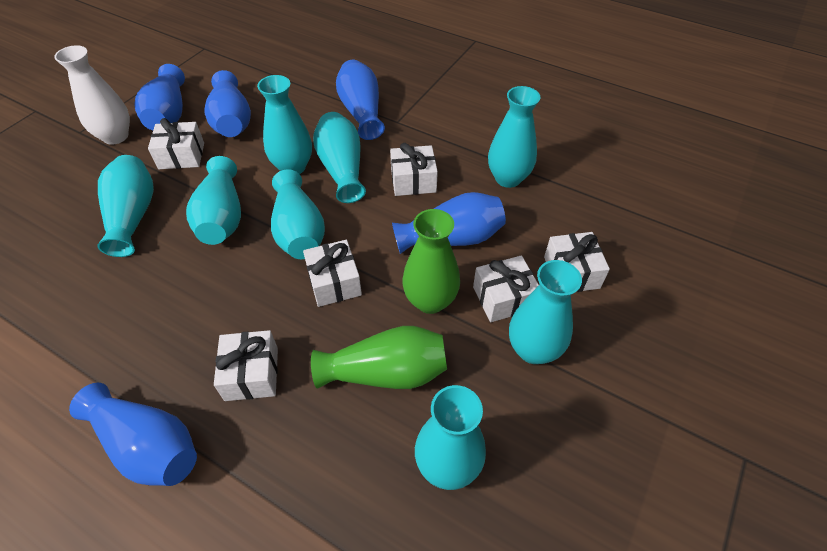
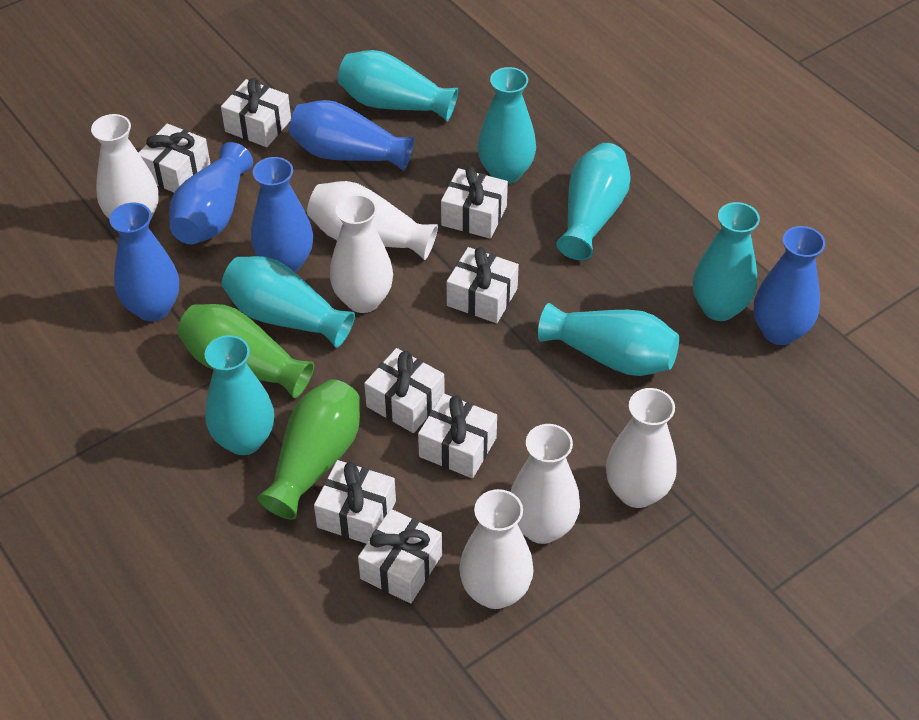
turquoise vase: [98,155,154,257] [186,156,241,245] [257,75,312,174] [271,169,325,259] [313,112,366,203] [415,385,486,490] [488,86,540,188] [509,260,582,364] = 8 -> [205,335,274,455] [222,256,355,348] [338,50,458,121] [478,67,536,184] [538,303,679,376] [556,143,631,260] [693,202,760,321] = 7
white gift: [148,118,204,169] [214,330,278,401] [303,240,362,307] [390,143,438,196] [473,255,539,322] [544,232,610,292] = 6 -> [138,124,211,193] [221,78,291,147] [314,460,396,544] [358,509,442,603] [364,348,445,433] [418,393,497,478] [441,167,508,239] [446,247,519,323] = 8
white vase: [54,45,130,145] = 1 -> [91,114,159,221] [307,181,438,260] [330,194,393,313] [459,489,534,609] [511,424,580,544] [606,388,677,508] = 6

